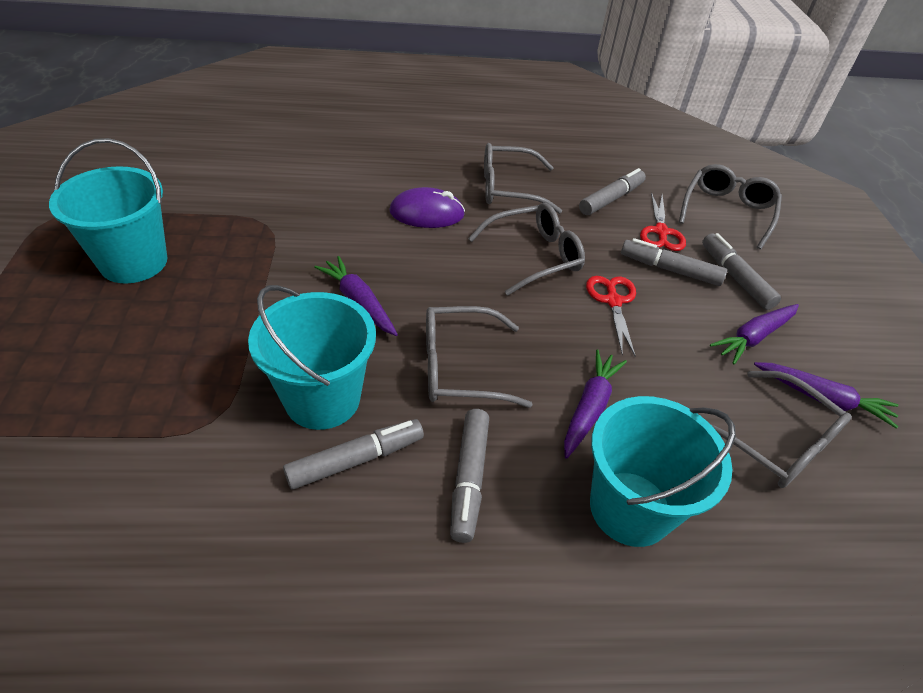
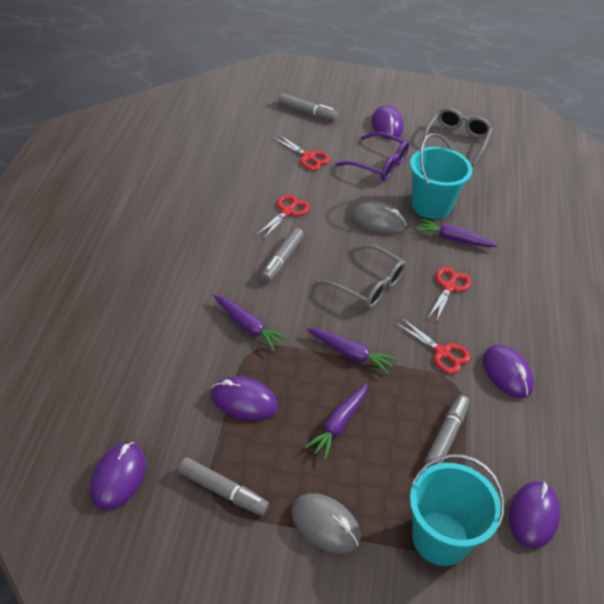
grey glasses: [426,306,533,408] [468,203,585,296] [484,143,562,214] [679,164,782,249] [712,371,852,488] = 5 -> [316,244,406,308] [422,108,493,166] = 2
grey marker: [283,419,424,490] [450,409,489,543] [579,168,646,215] [621,238,727,286] [702,233,781,310] = 5 -> [178,457,269,516] [260,228,304,283] [278,93,338,121] [425,395,470,467] = 4
grey mouse: none = 0 -> [291,493,361,554] [352,201,407,234] = 2
purple glasses: none = 0 -> [335,132,409,181] = 1
purple mouse: [389,187,465,228] = 1 -> [90,442,146,510] [211,376,278,421] [372,105,404,139] [483,345,534,398] [509,481,561,549] = 5
red scissors: [586,276,636,357] [640,192,686,251] = 2 -> [257,194,310,240] [273,134,330,170] [395,317,471,374] [428,267,471,322] = 4
turquoise bucket: [49,138,167,283] [248,285,376,430] [590,396,736,547] = 3 -> [410,133,472,219] [410,454,505,566] = 2

